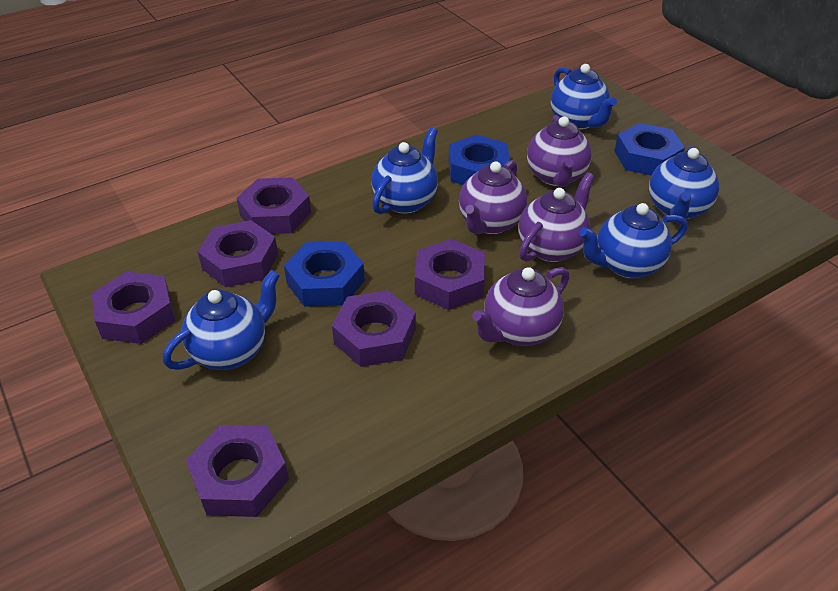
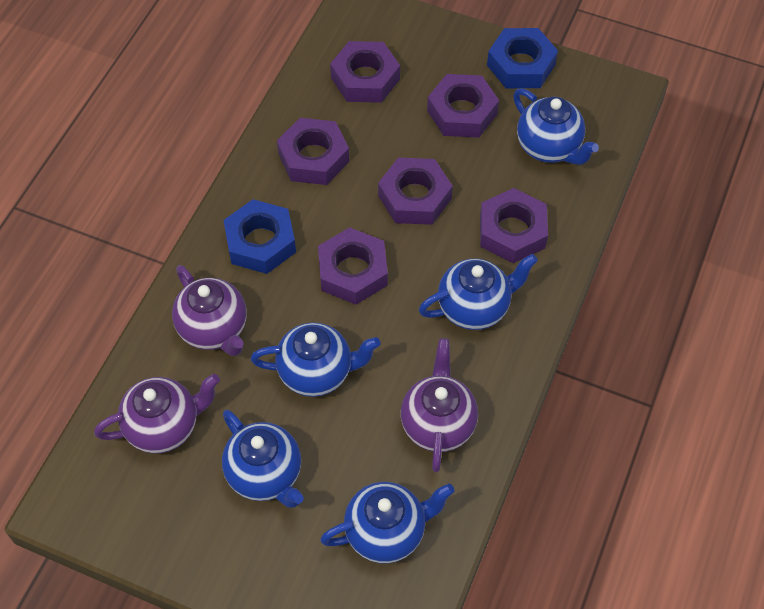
blue nut: [284,241,365,307] [448,135,510,185] [615,123,685,176] = 3 -> [223,199,296,274] [487,28,558,88] = 2
purple teapot: [459,160,527,234] [472,267,569,346] [518,172,595,262] [527,115,592,187] = 4 -> [94,374,220,454] [172,265,247,356] [401,338,478,472] = 3

